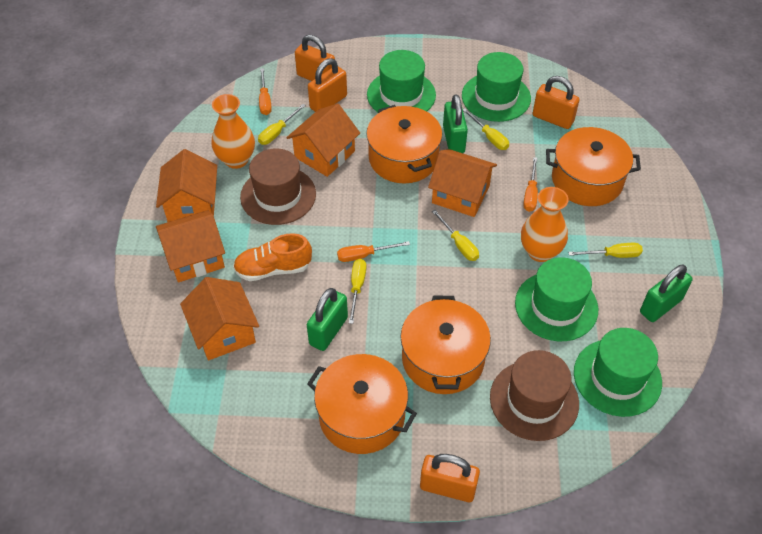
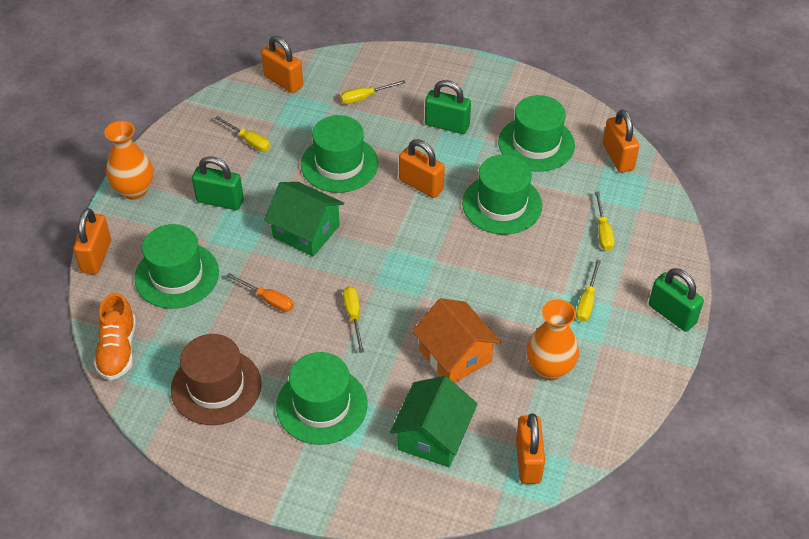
brown hat: [240,149,316,225] [490,350,579,441] = 2 -> [171,334,262,425] = 1
green hat: [367,50,436,112] [462,52,531,122] [515,257,598,341] [574,328,662,417] = 4 -> [134,224,219,309] [276,352,368,445] [301,115,378,193] [462,154,542,235] [498,95,575,172] = 5
green house: none = 0 -> [264,182,344,257] [390,376,477,467] = 2
orange house: [156,149,217,222] [156,210,225,282] [180,277,259,360] [286,103,360,177] [428,149,497,217] = 5 -> [412,298,501,383] = 1
orange padlock: [295,35,335,81] [308,58,347,112] [420,454,480,502] [532,76,580,129] = 4 -> [73,208,111,274] [261,36,303,93] [399,139,445,198] [516,413,545,484] [603,109,639,173] = 5
orange pot: [307,354,417,454] [366,105,442,184] [400,296,491,394] [546,127,641,206] = 4 -> none = 0
orange screwdriver: [259,68,272,115] [337,241,410,262] [524,157,538,212] = 3 -> [227,273,294,312] = 1

